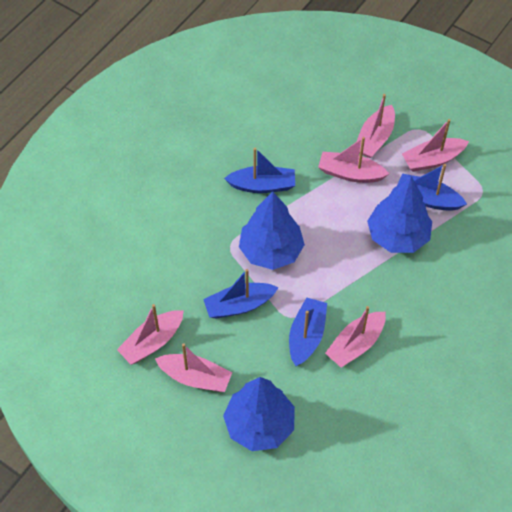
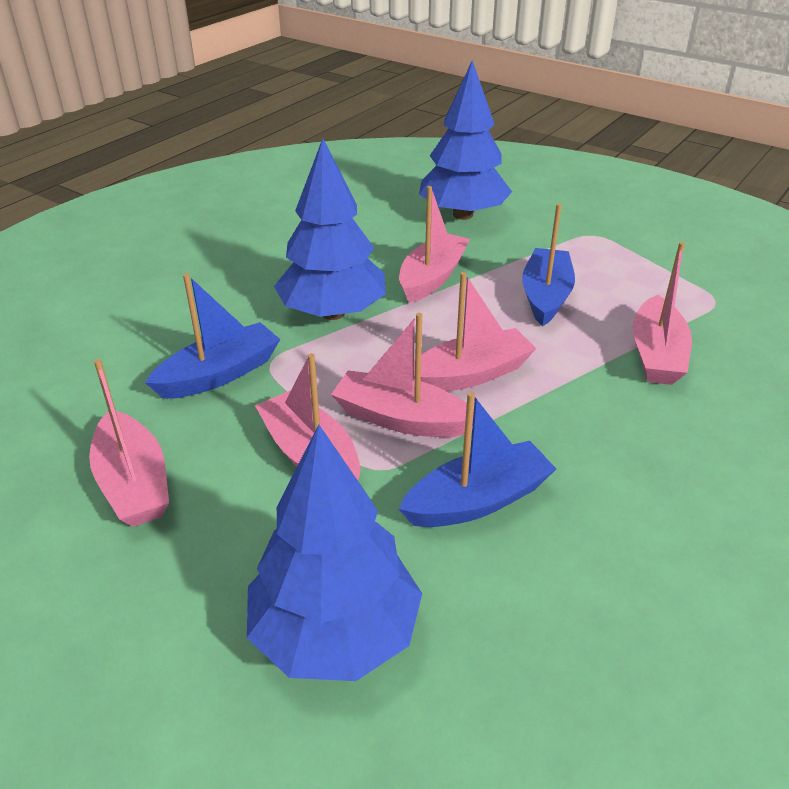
blue boat: [203,269,279,318] [224,148,295,193] [289,297,327,366] [397,164,467,211] = 4 -> [145,273,280,399] [399,392,556,527] [522,204,575,326] = 3

